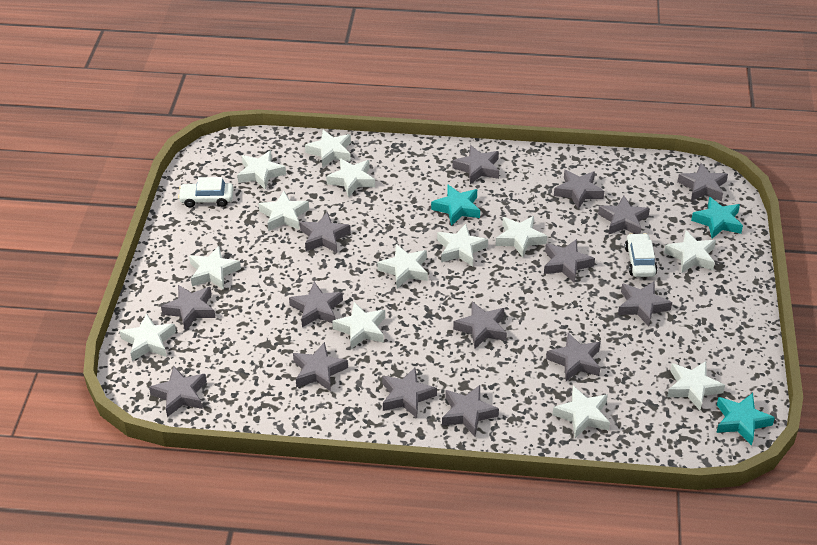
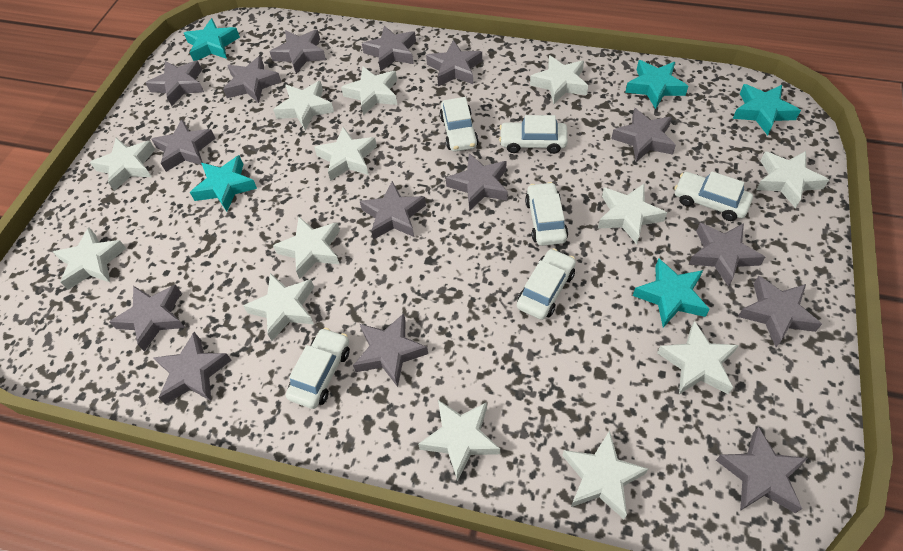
turquoise star: [431,185,480,226] [691,197,743,238] [716,393,775,446] = 3 -> [184,18,240,61] [190,155,257,211] [625,60,688,109] [633,258,710,328] [733,84,801,135] = 5
white car: [178,177,234,207] [625,233,657,277] = 2 -> [286,328,350,409] [440,97,479,152] [499,115,568,154] [517,248,576,320] [525,182,568,246] [674,171,753,221] = 6

